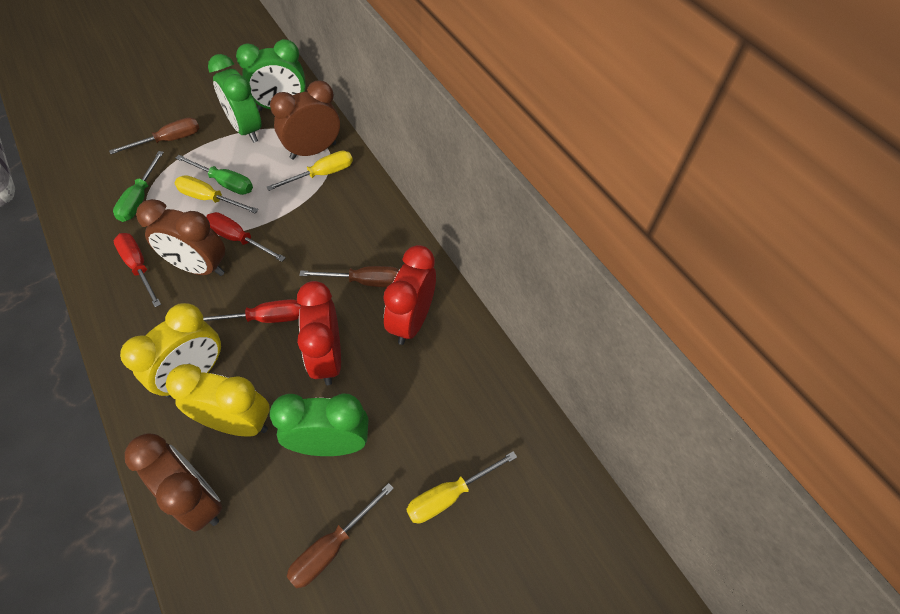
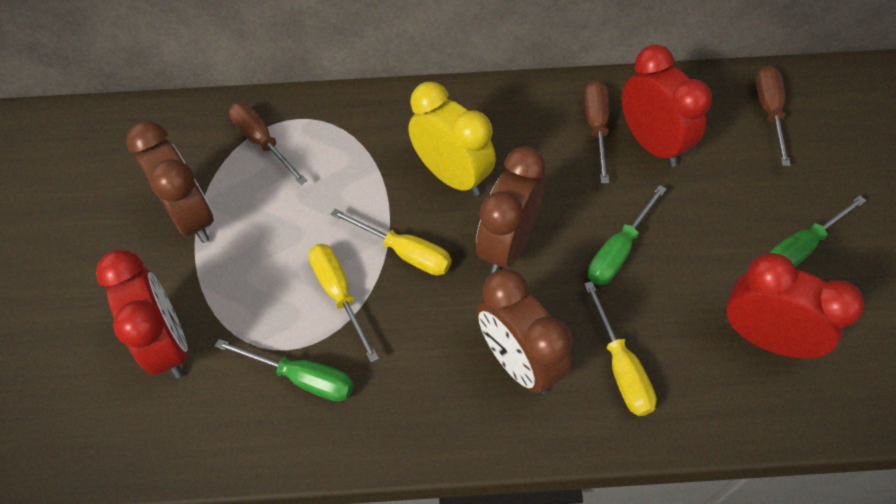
green clock: [208,54,262,143] [236,39,306,111] [270,394,368,456] = 3 -> none = 0
green screwdriver: [113,151,164,222] [176,155,253,195] = 2 -> [215,339,353,402] [588,185,667,285] [770,196,866,267] = 3
red clock: [297,281,341,385] [383,245,436,345] = 2 -> [96,250,188,378] [622,45,712,167] [725,253,865,358] = 3
red screwdriver: [114,233,161,307] [203,299,301,323] [206,212,286,262] = 3 -> none = 0
yellow clock: [120,303,221,397] [166,364,270,437] = 2 -> [408,82,496,196] = 1

